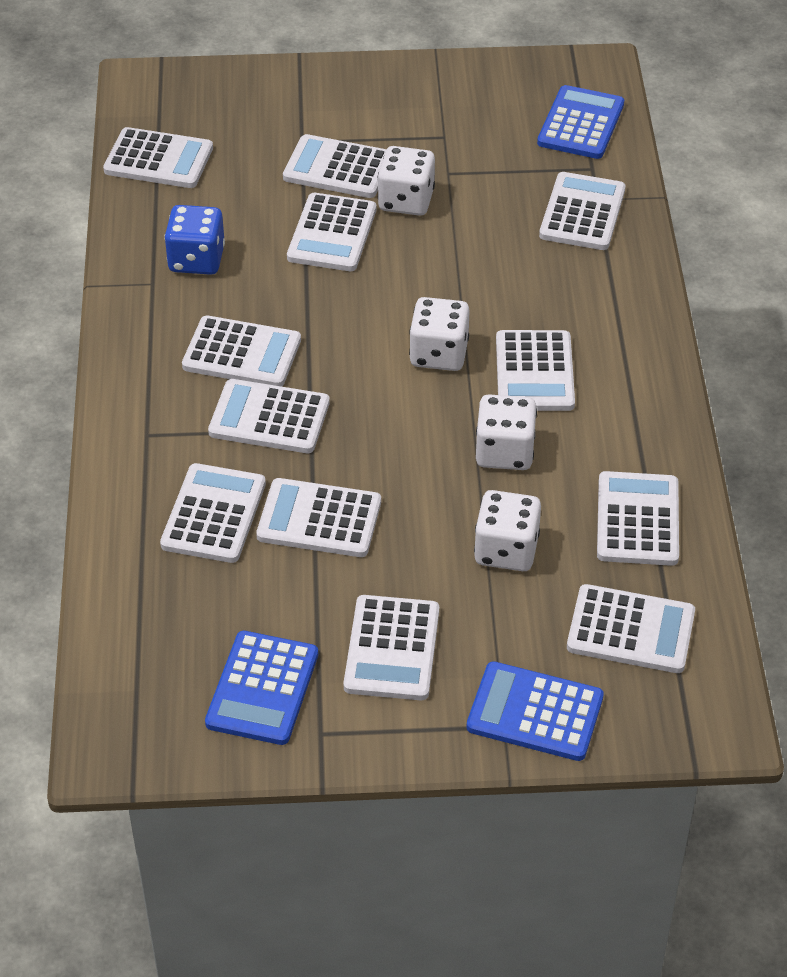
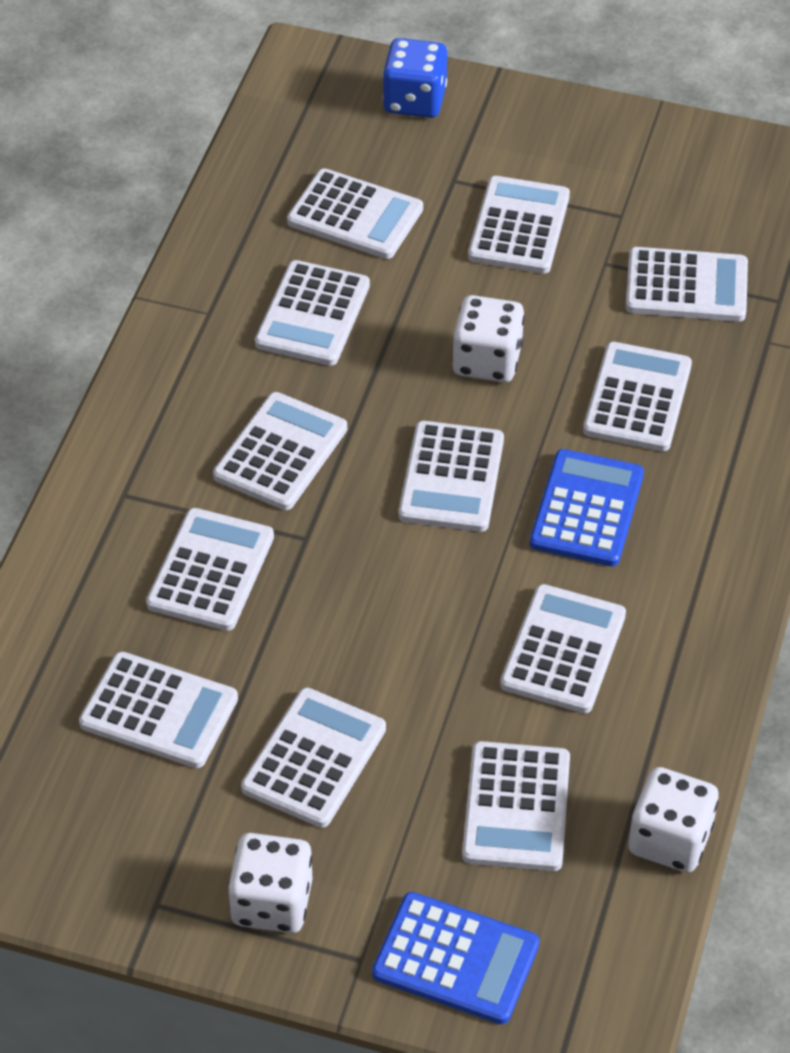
blue calculator: [205,631,318,745] [466,661,604,761] [537,85,624,159] = 3 -> [372,892,540,1024] [530,449,644,566] = 2
white dice: [378,146,435,216] [409,297,470,371] [474,490,541,571] [476,394,537,470] = 4 -> [228,833,312,933] [452,295,524,382] [628,767,719,873] = 3

